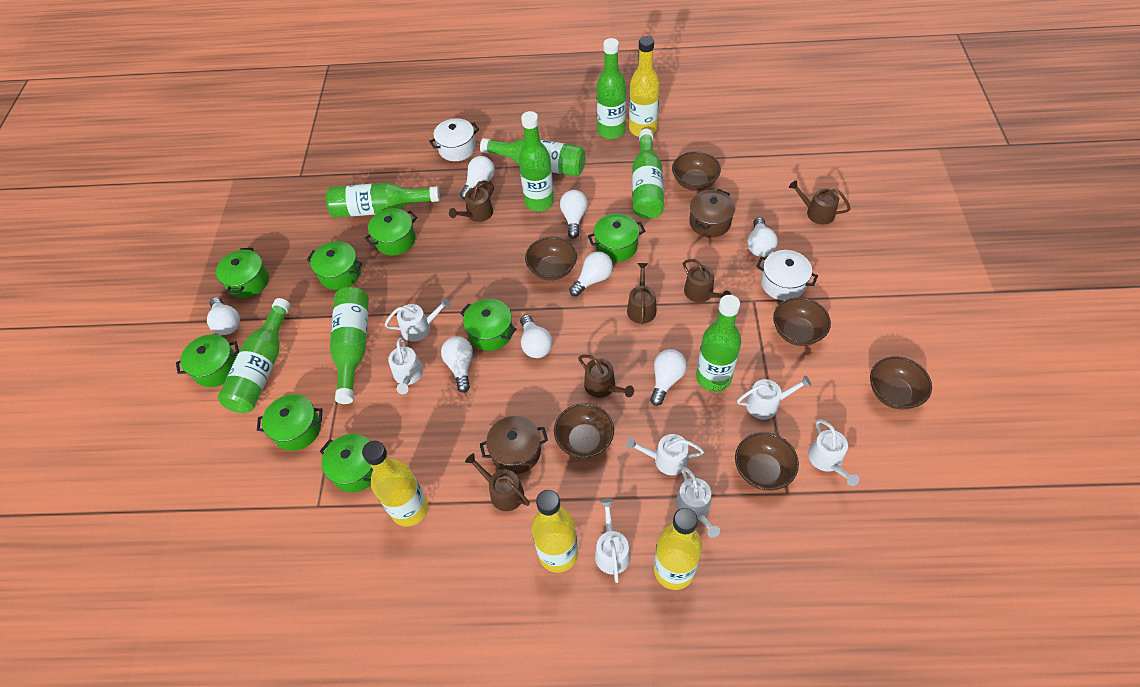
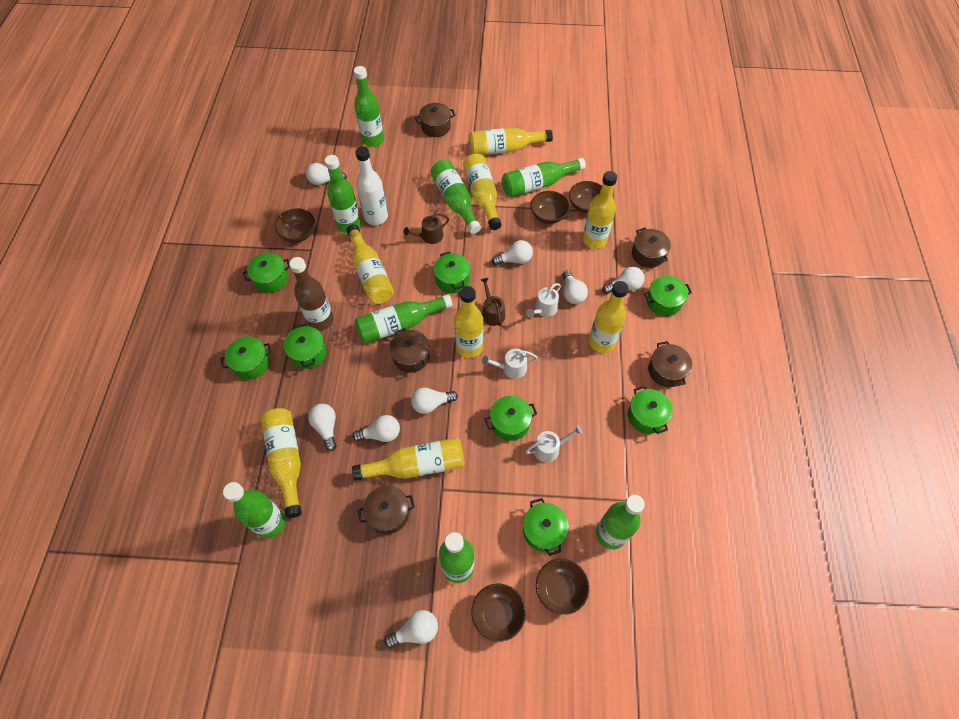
brown bottle: none = 0 -> [289,257,334,331] = 1
brown bowl: [525,237,577,281] [554,403,614,459] [672,151,721,191] [735,432,799,491] [773,297,831,346] [870,356,932,410] = 6 -> [275,208,315,243] [471,584,526,642] [530,191,570,224] [536,559,589,615] [569,181,602,214] = 5
brown pot: [480,416,548,474] [689,189,735,237] = 2 -> [358,486,415,534] [390,328,430,373] [415,103,455,137] [632,227,671,268] [648,341,692,387] = 5
brown watering can: [449,181,494,222] [465,453,530,511] [578,355,634,398] [627,263,657,324] [683,259,731,302] [789,180,851,225] = 6 -> [403,213,449,244] [481,278,505,326] = 2
white bottle: none = 0 -> [355,146,388,225] = 1
white pot: [429,118,479,161] [756,250,818,301] = 2 -> none = 0
white watering can: [385,297,450,342] [388,337,423,394] [595,498,631,583] [626,434,704,475] [676,467,720,538] [737,375,811,420] [808,419,859,486] = 7 -> [482,348,538,379] [525,425,583,462] [527,283,561,317] = 3
yellow bottle: [362,441,428,527] [531,490,578,573] [629,36,660,137] [654,508,702,590] = 4 -> [261,408,302,518] [346,224,394,304] [352,438,465,481] [454,286,483,358] [463,154,501,230] [469,127,553,155] [583,171,617,249] [589,281,628,353] = 8

